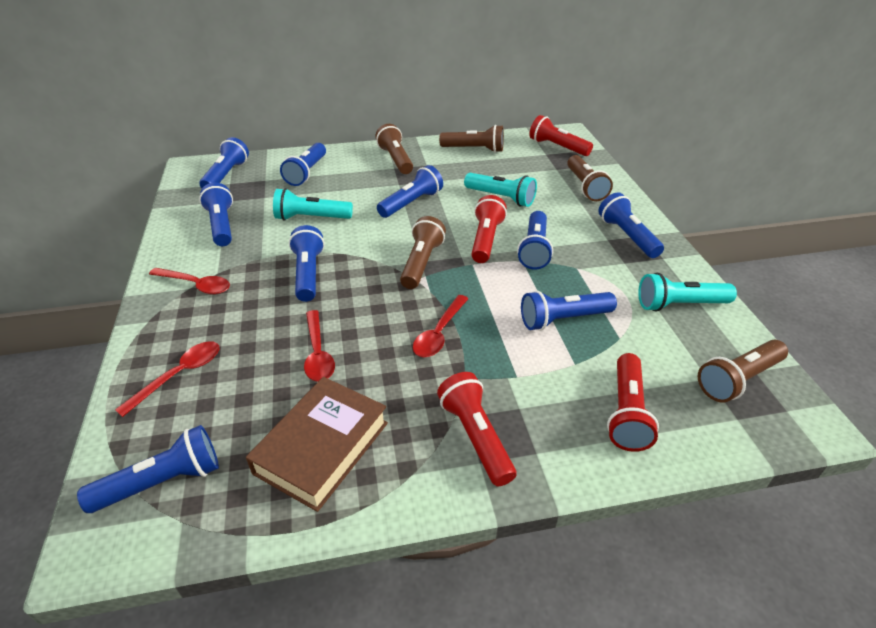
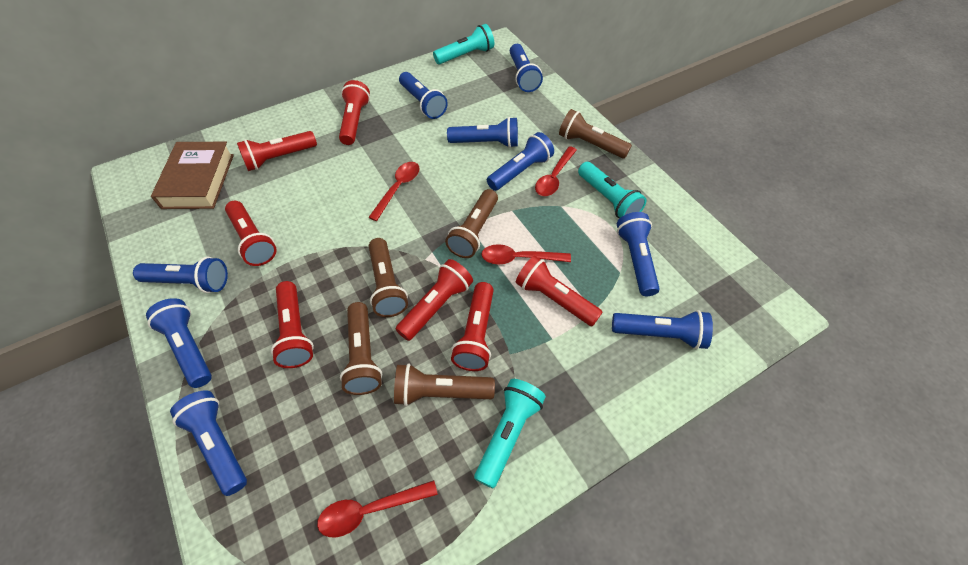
red flashlight: [437,372,516,486] [471,195,507,263] [529,115,593,156] [607,353,659,452] = 4 -> [225,201,276,266] [237,131,317,171] [271,281,314,368] [339,80,370,145] [396,259,473,341] [451,282,494,371] [516,256,603,326] = 7

